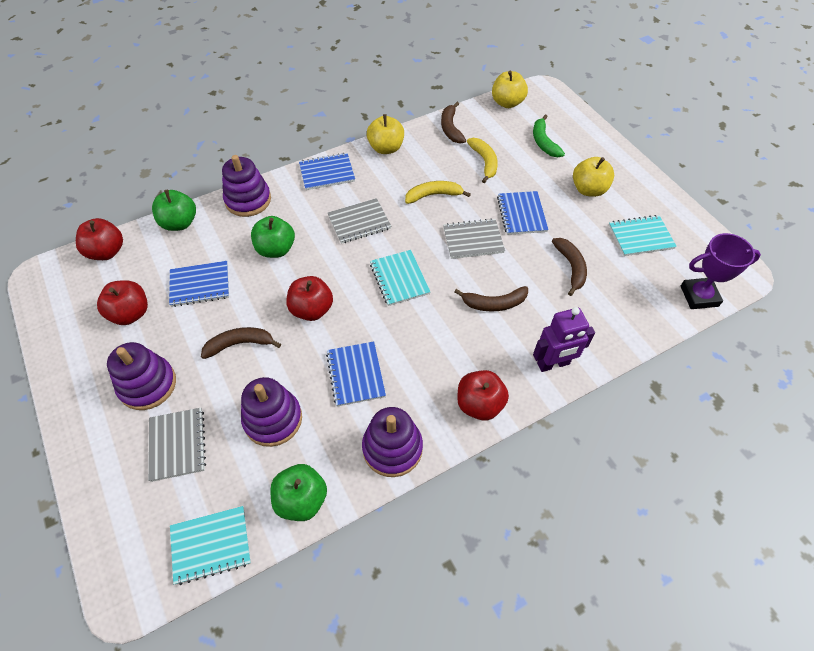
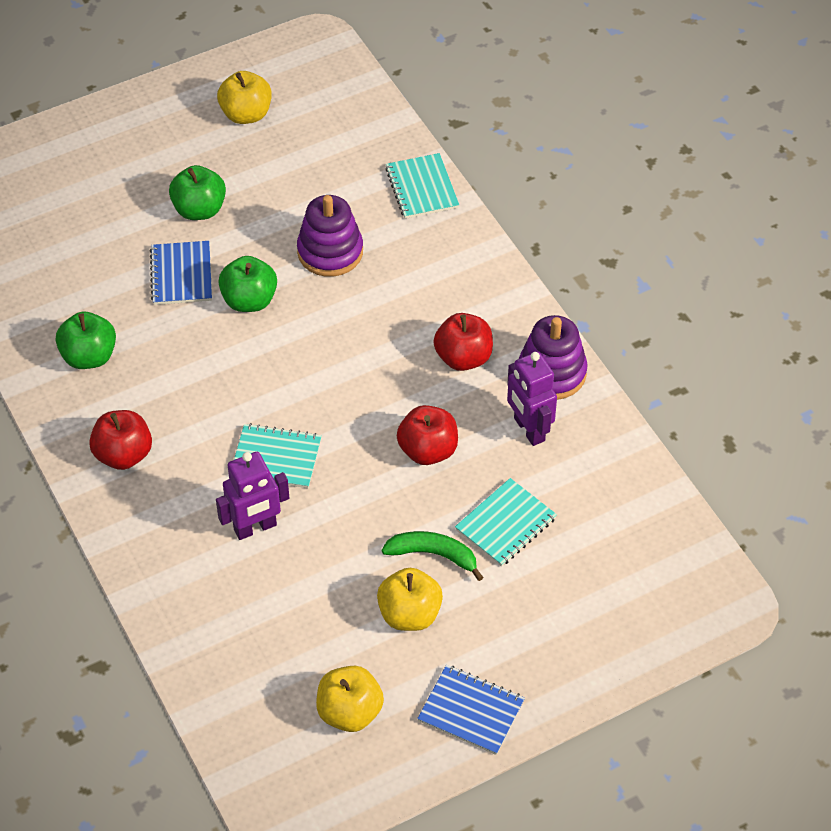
blue notebook: [169,261,229,307] [299,153,355,190] [326,342,386,407] [497,191,549,235] = 4 -> [150,241,212,305] [417,665,525,755] = 2
brown banana: [201,327,281,359] [441,102,466,144] [454,286,528,312] [552,238,587,296] = 4 -> none = 0
grey notebook: [148,408,206,482] [328,198,391,244] [443,219,505,259] = 3 -> none = 0
purple robot: [533,307,595,372] = 1 -> [216,452,289,540] [507,352,557,446] = 2
purple stacking toy: [107,342,176,410] [222,155,271,217] [241,377,302,447] [362,407,423,477] = 4 -> [297,195,363,277] [519,315,588,400] = 2
purple trophy: [680,233,761,309] = 1 -> none = 0
red apple: [76,218,123,260] [97,280,148,325] [286,276,333,321] [457,370,509,421] = 4 -> [89,410,152,470] [397,405,458,465] [433,313,493,371] = 3
yellow banana: [405,181,471,204] [467,138,498,183] = 2 -> none = 0

